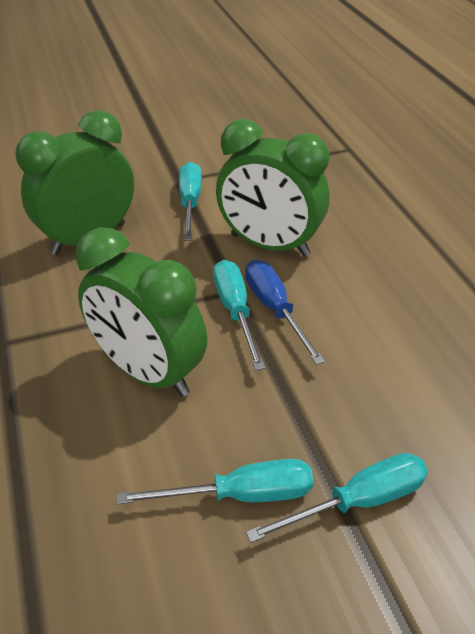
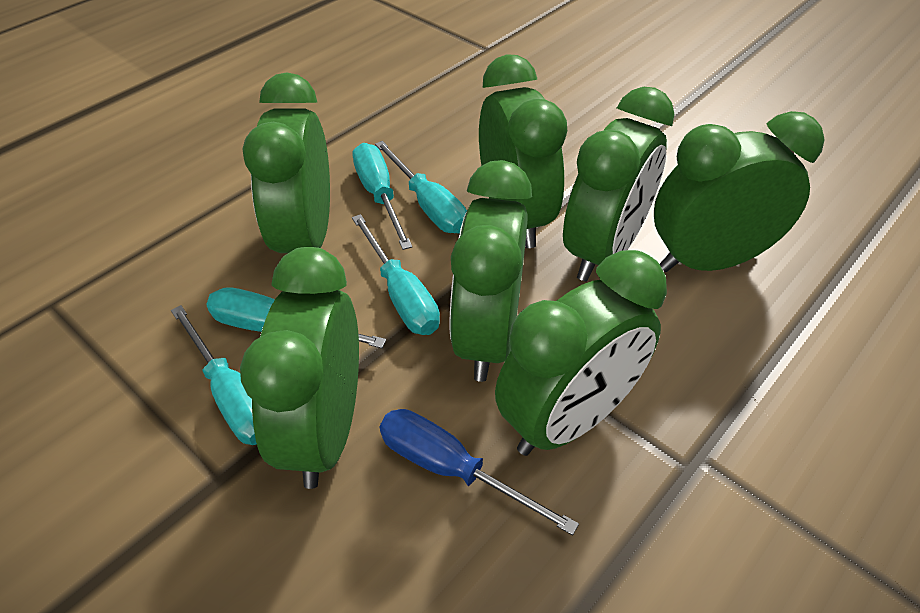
green clock: [15,110,134,255] [76,227,207,397] [216,119,329,257] = 3 -> [240,247,359,489] [242,72,330,253] [449,160,532,382] [479,54,567,248] [495,250,667,456] [563,87,674,281] [654,111,825,272] = 7
turquoise screwdriver: [117,459,313,504] [179,162,202,241] [213,260,265,370] [246,453,428,543] = 4 -> [171,305,257,445] [206,287,386,348] [352,143,412,250] [352,214,440,335] [375,141,467,233] = 5

